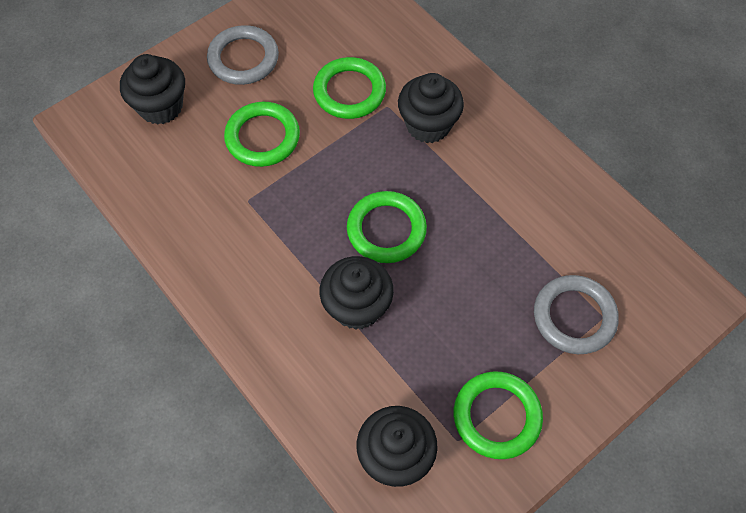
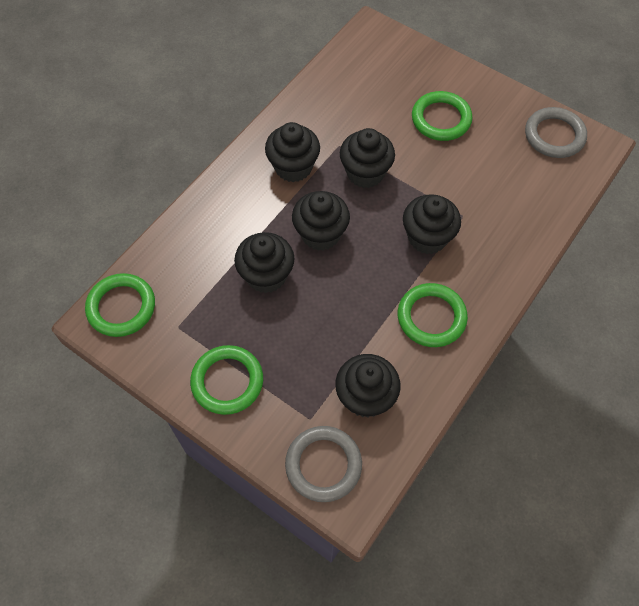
black cupcake: [120,54,185,125] [320,256,394,330] [357,406,438,487] [398,73,464,143] = 4 -> [234,232,295,293] [265,122,320,182] [292,191,350,251] [335,354,401,418] [340,128,395,188] [403,194,461,254] = 6

